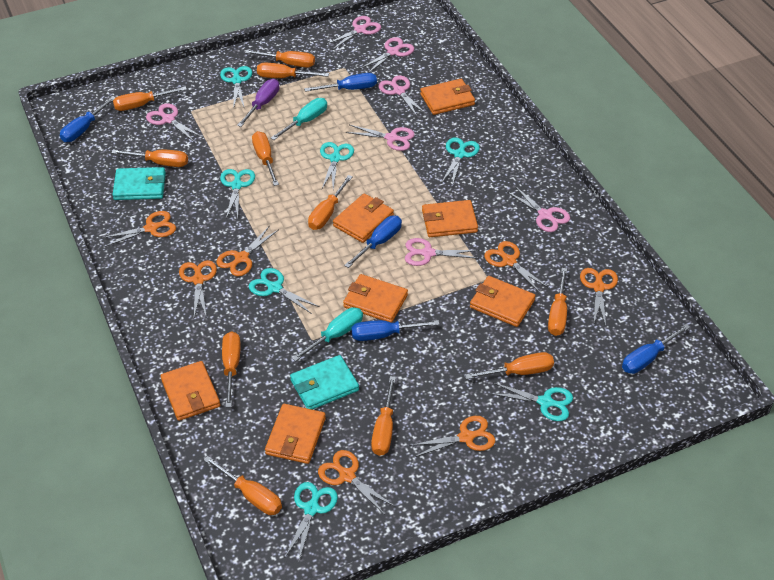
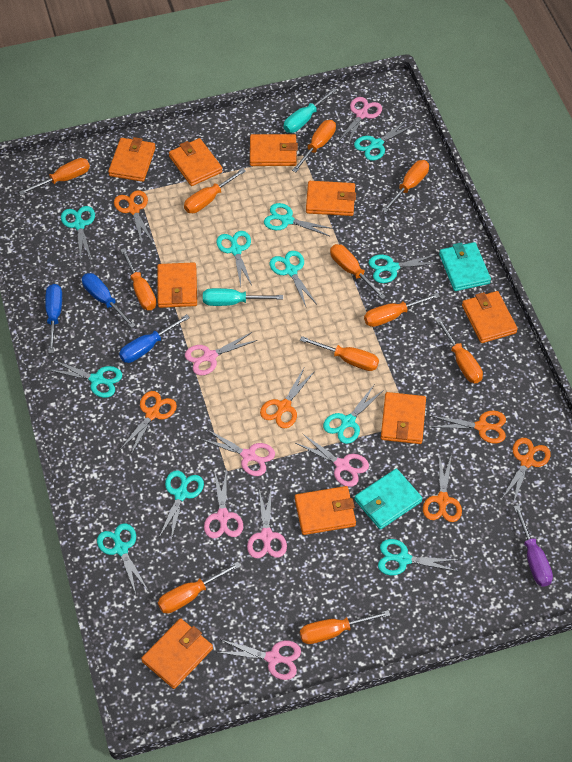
blue screwdriver: [60,96,115,142] [304,73,377,92] [344,216,402,268] [351,320,440,341] [622,324,690,374] = 5 -> [45,284,62,353] [82,273,136,328] [119,314,190,363] = 3
orange scissors: [102,211,176,247] [179,260,217,318] [216,225,278,276] [318,450,395,515] [409,416,495,457] [484,241,549,293] [580,268,618,326] = 7 -> [114,190,153,243] [120,391,177,456] [260,366,315,428] [423,454,462,522] [431,411,506,443] [501,438,551,504] = 6
orange wallet: [161,361,220,421] [265,404,326,464] [333,194,394,243] [343,274,408,323] [420,79,475,115] [422,200,478,237] [470,276,535,327] = 7 -> [108,137,156,182] [141,618,213,689] [157,262,197,308] [169,138,223,186] [250,134,298,166] [295,486,356,535] [306,181,356,216] [381,392,426,444] [462,291,518,343] = 9
turquoise scissors: [220,66,252,107] [220,169,255,218] [249,268,320,314] [285,482,338,560] [320,142,354,189] [442,137,480,186] [489,382,573,421] = 7 -> [49,360,122,398] [61,206,95,262] [97,523,148,594] [158,470,204,541] [216,231,252,286] [264,203,334,236] [270,251,316,307] [323,385,384,444] [354,119,415,161] [369,254,437,283] [378,539,457,576] = 11

